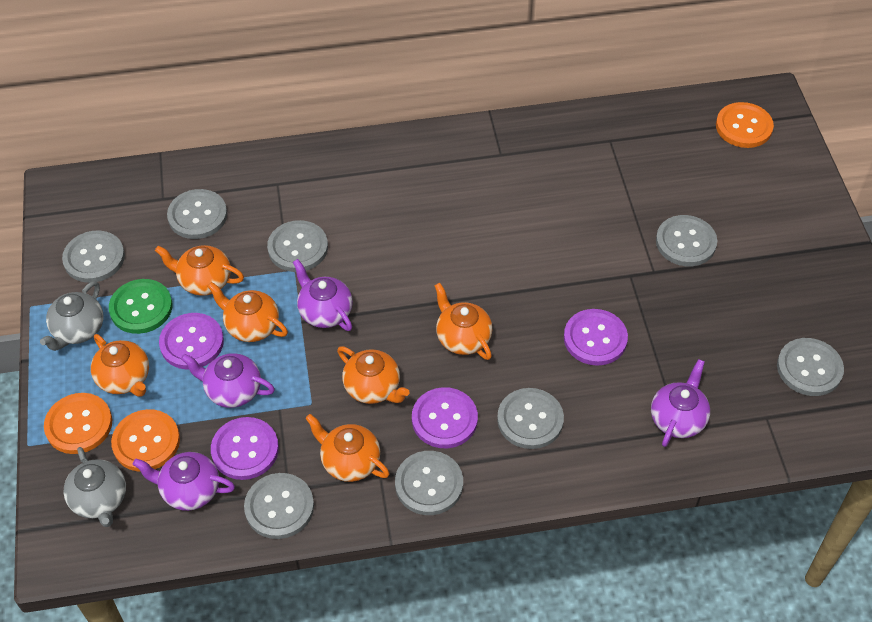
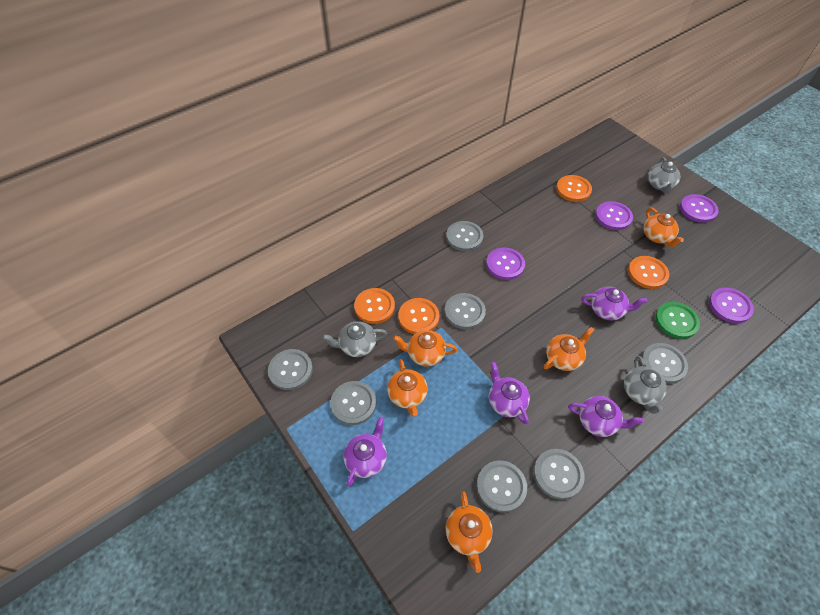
grey button: [62,231,125,283] [167,189,227,239] [244,473,314,539] [267,220,328,272] [395,451,463,515] [497,388,564,449] [656,215,717,266] [777,338,844,396] = 8 -> [268,349,313,390] [330,381,376,425] [445,293,486,329] [446,221,483,251] [477,460,527,513] [534,449,585,500] [642,343,688,384] = 7
grey teapot: [40,281,103,351] [63,447,126,527] = 2 -> [322,321,387,357] [624,356,667,414] [648,157,680,193] = 3
orange button: [44,393,112,454] [111,409,180,472] [716,102,774,148] = 3 -> [354,288,395,324] [398,298,440,334] [556,175,592,202] [628,256,669,289] = 4
orange teapot: [91,334,149,397] [155,245,244,296] [207,282,288,342] [305,414,390,482] [337,346,410,404] [434,283,492,360] = 6 -> [387,359,428,416] [393,330,457,366] [446,491,493,573] [544,327,594,371] [643,208,684,247] = 5

